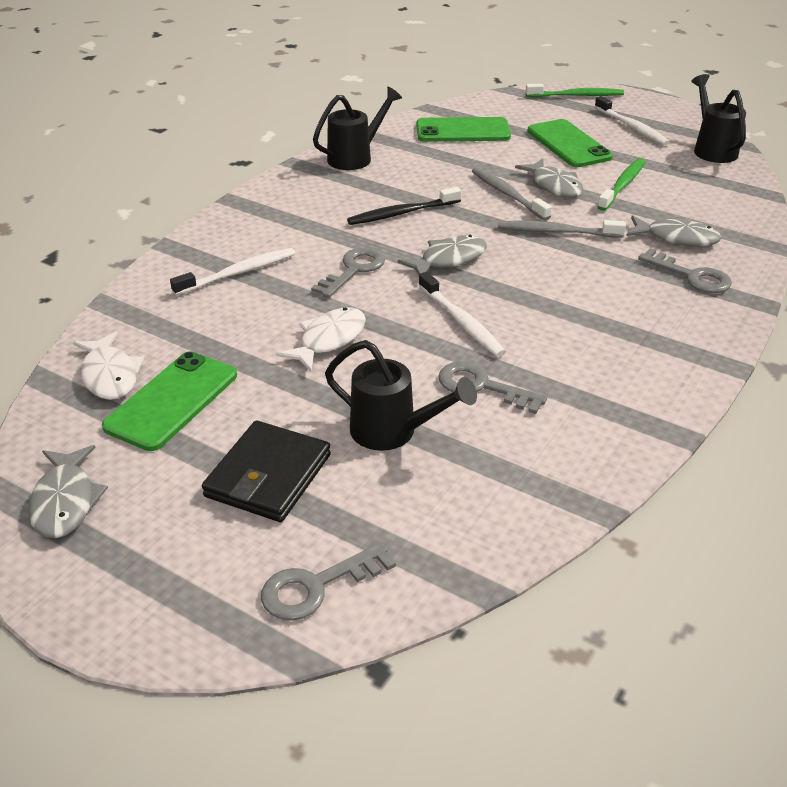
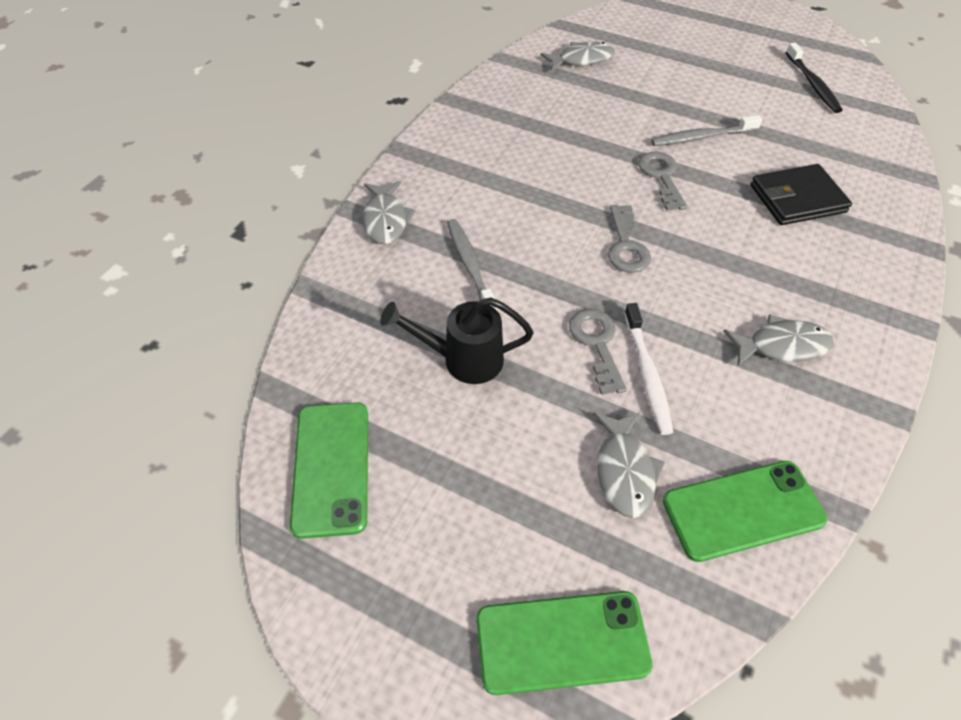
black watering can: [313,87,402,170] [325,340,477,451] [691,74,746,163] = 3 -> [380,298,533,384] = 1
green toothbrush: [526,84,624,97] [597,158,646,211] = 2 -> none = 0
grey key: [261,542,396,621] [311,248,385,298] [438,361,547,414] [638,248,732,293] = 4 -> [569,309,627,395] [608,205,651,273] [639,152,687,211] = 3
white fish: [73,331,144,400] [276,307,366,372] = 2 -> none = 0
white toothbrush: [170,248,295,296] [419,272,506,357] [595,96,670,145] = 3 -> [624,303,673,435] = 1

